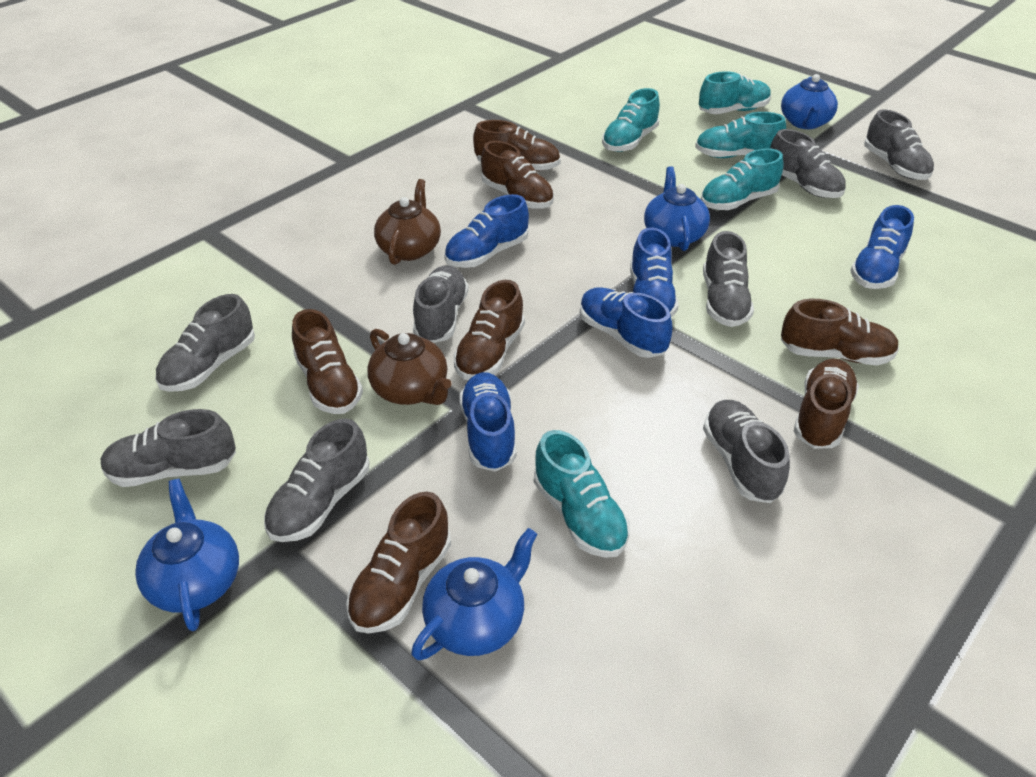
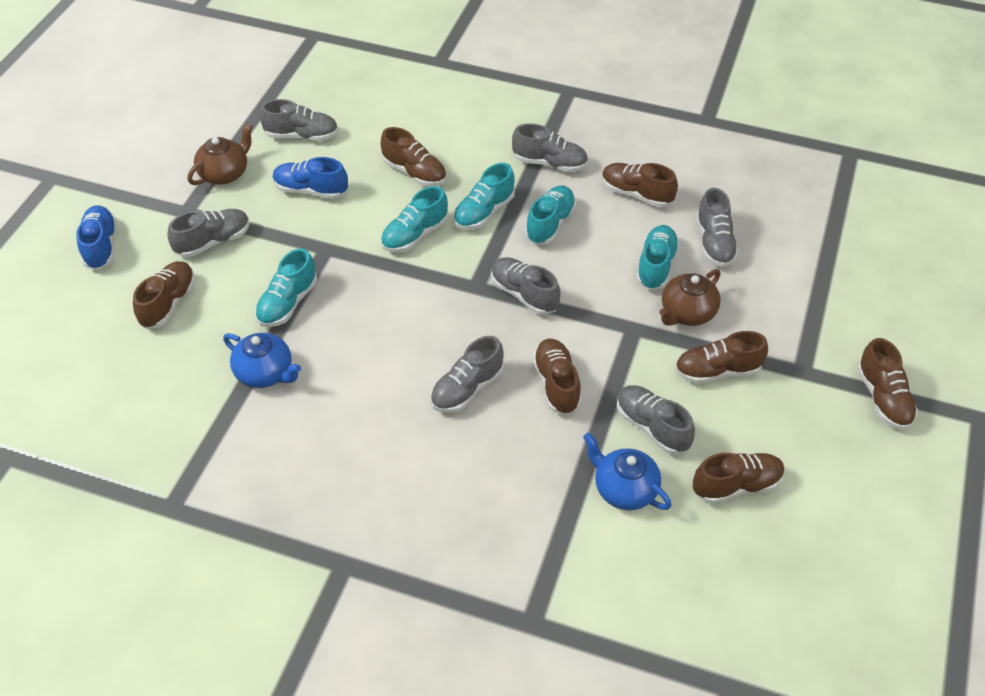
blue shoe: [444,194,529,268] [459,372,517,472] [580,287,672,358] [630,227,679,317] [850,205,914,289] = 5 -> [76,205,117,270] [273,157,348,199] = 2
blue teapot: [135,479,239,631] [411,528,537,660] [644,166,710,251] [781,74,838,129] = 4 -> [223,333,301,388] [583,432,671,510] = 2
grey shoe: [100,409,236,487] [155,294,255,392] [264,419,369,542] [413,265,469,343] [703,231,754,327] [703,400,790,503] [770,129,846,198] [864,109,934,180] = 8 -> [167,209,250,257] [260,99,338,141] [430,336,504,413] [491,257,561,315] [512,123,588,172] [617,385,695,455] [696,188,739,267] = 7

